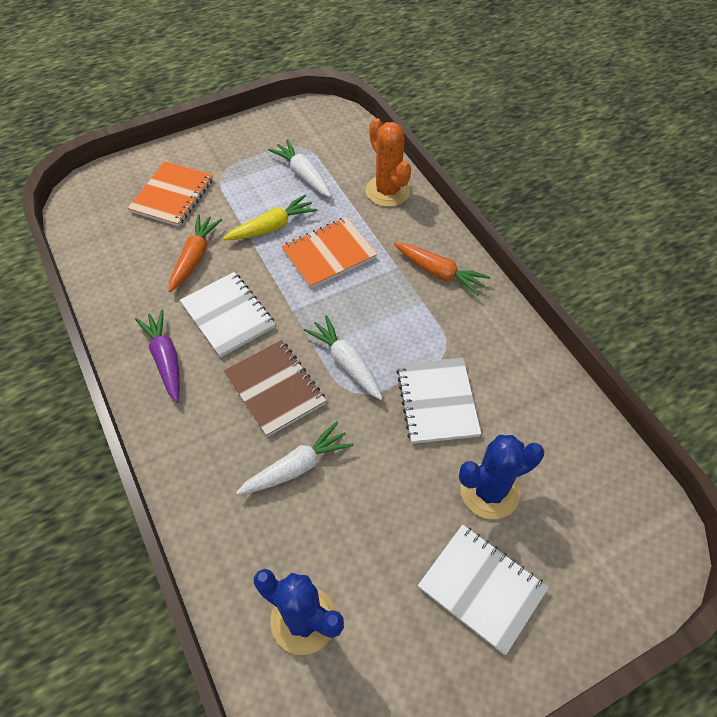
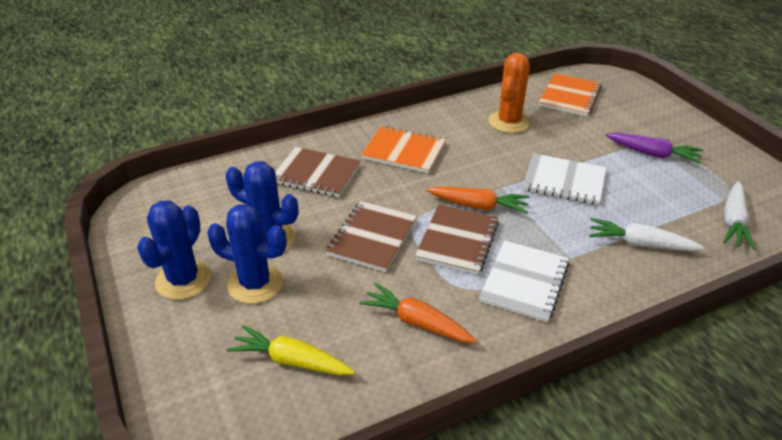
blue cactus: [254,569,344,655] [459,435,544,519] = 2 -> [137,200,211,300] [207,204,287,304] [226,161,298,250] = 3
brown notebook: [224,340,326,437] = 1 -> [275,147,361,198] [326,201,417,272] [415,204,499,275] = 3
white carrot: [236,421,354,495] [268,139,331,197] [304,315,383,400] = 3 -> [589,218,705,251] [723,181,755,250] = 2
white notebook: [180,272,275,358] [396,358,481,444] [418,524,549,655] = 3 -> [479,240,569,322] [523,153,606,205] = 2

